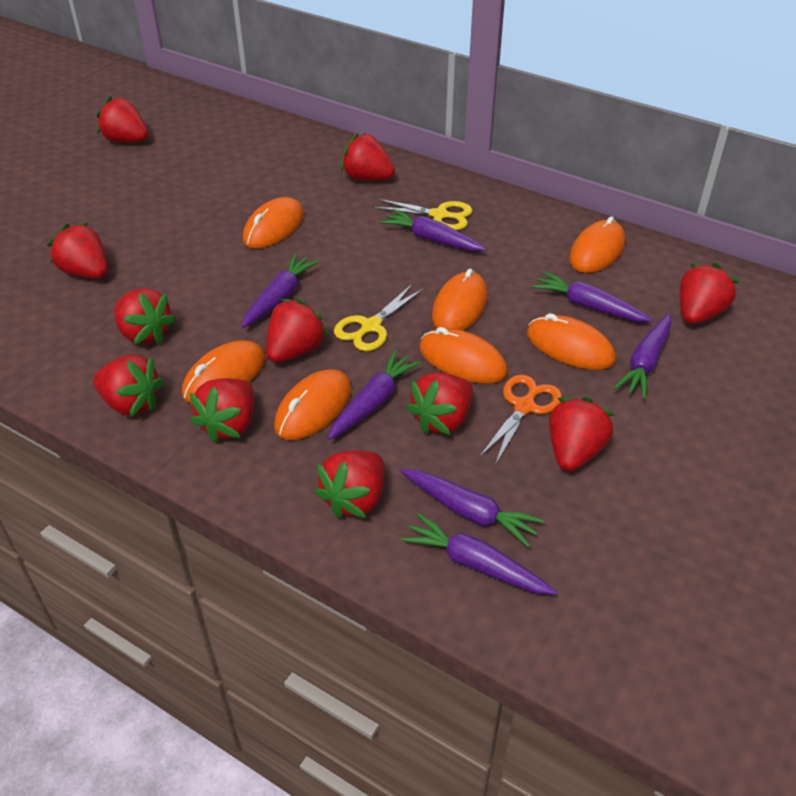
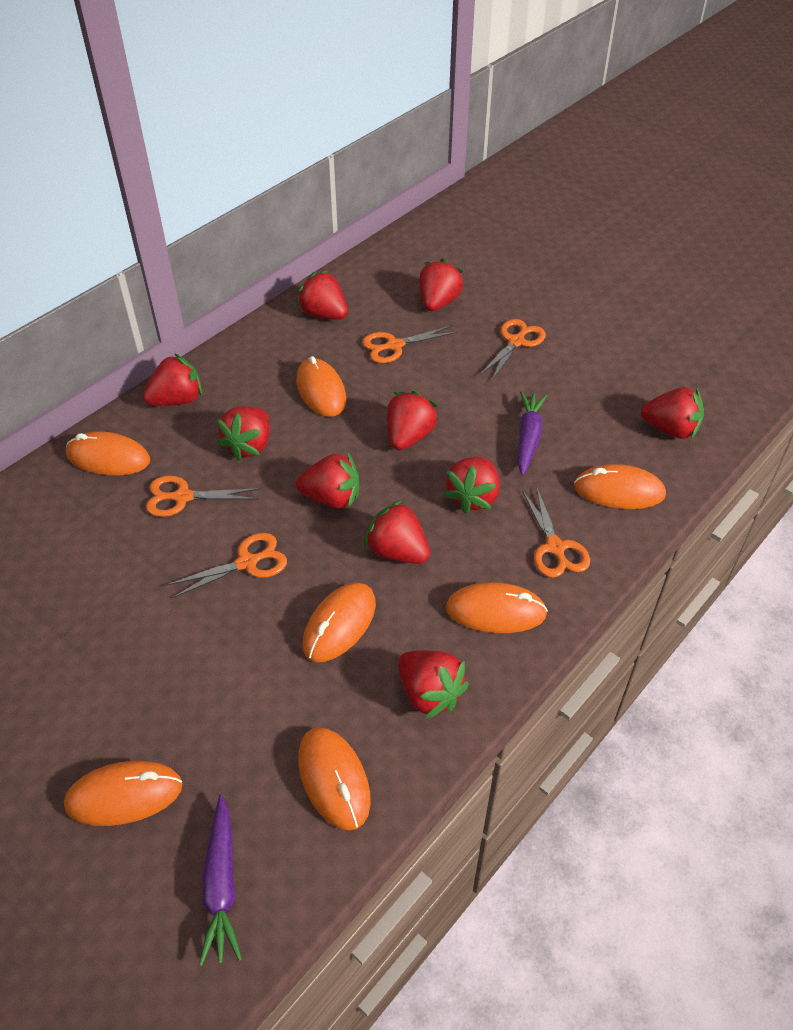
orange scissors: [479,375,562,465] = 1 -> [146,476,260,517] [167,533,287,598] [362,325,458,363] [480,319,546,380] [522,488,590,578] = 5
purple carrot: [241,253,319,328] [328,350,421,440] [380,209,487,251] [401,469,545,547] [401,513,557,595] [532,271,653,322] [614,313,671,399] = 7 -> [199,794,242,966] [518,391,547,476] = 2
red strawberry: [47,223,108,278] [93,354,164,417] [97,96,148,142] [114,288,176,345] [190,378,254,443] [266,299,328,363] [314,451,384,519] [341,133,395,180] [406,373,473,435] [549,397,615,471] [680,263,739,324] = 11 -> [143,353,202,406] [217,406,270,461] [296,271,348,320] [296,453,359,509] [364,500,430,564] [387,391,439,450] [398,650,469,719] [419,259,464,311] [443,457,500,514] [641,387,704,439] = 10
yellow scissors: [334,283,424,351] [373,199,472,230] = 2 -> none = 0

